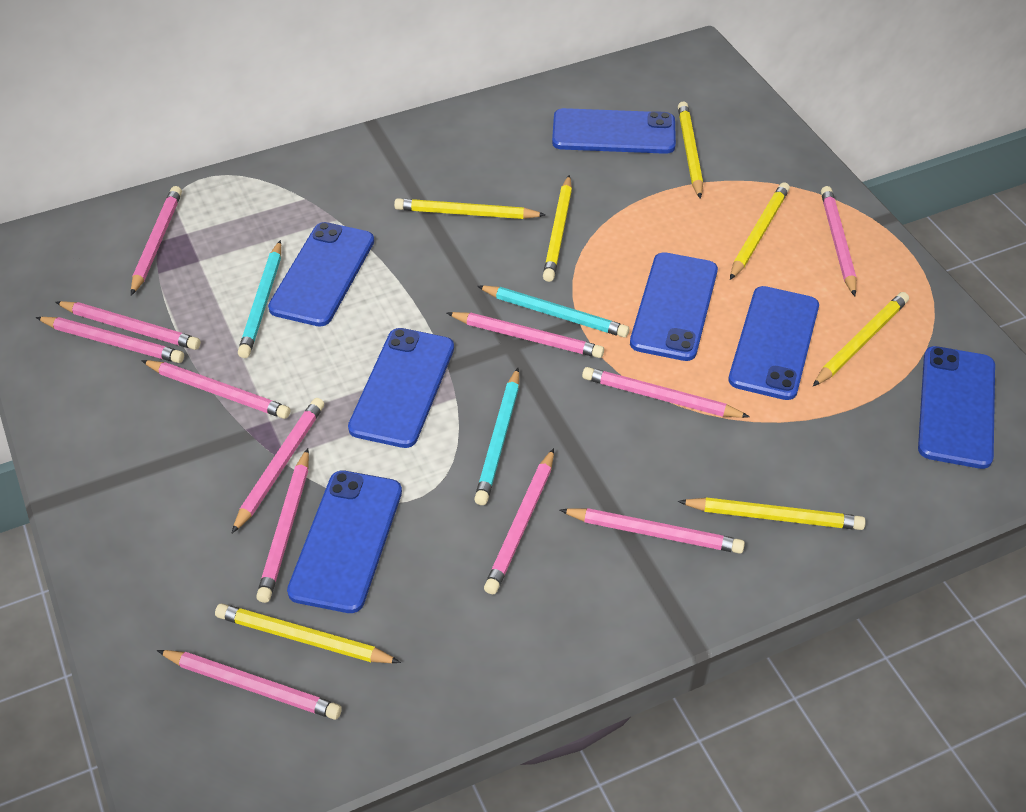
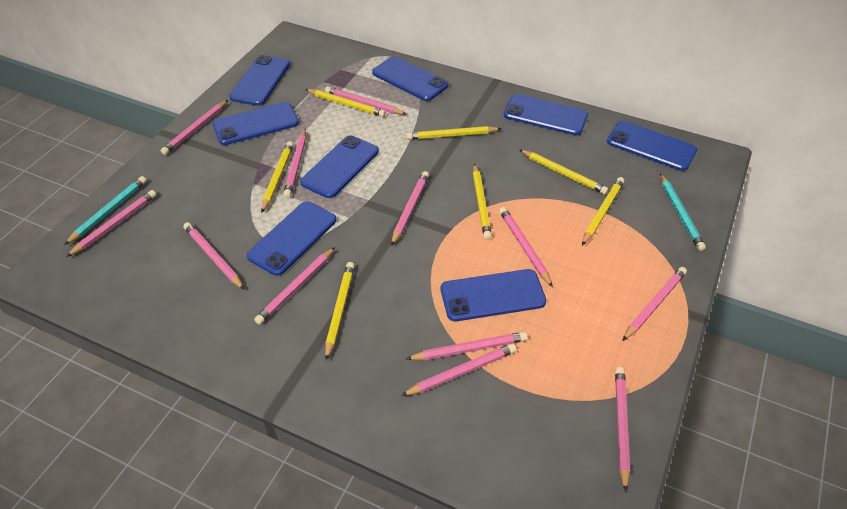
blue phone: [268,222,374,327] [287,471,402,613] [348,328,454,448] [552,108,676,154] [630,252,718,361] [728,286,819,400] [918,346,995,469] = 7 -> [213,102,299,145] [229,55,290,106] [247,201,337,276] [300,135,379,198] [372,56,448,101] [441,269,546,321] [504,94,588,135] [607,121,697,171] = 8
turquoise pencil: [238,240,281,358] [474,368,519,505] [477,285,629,337] = 3 -> [64,176,147,245] [660,174,706,251] = 2

